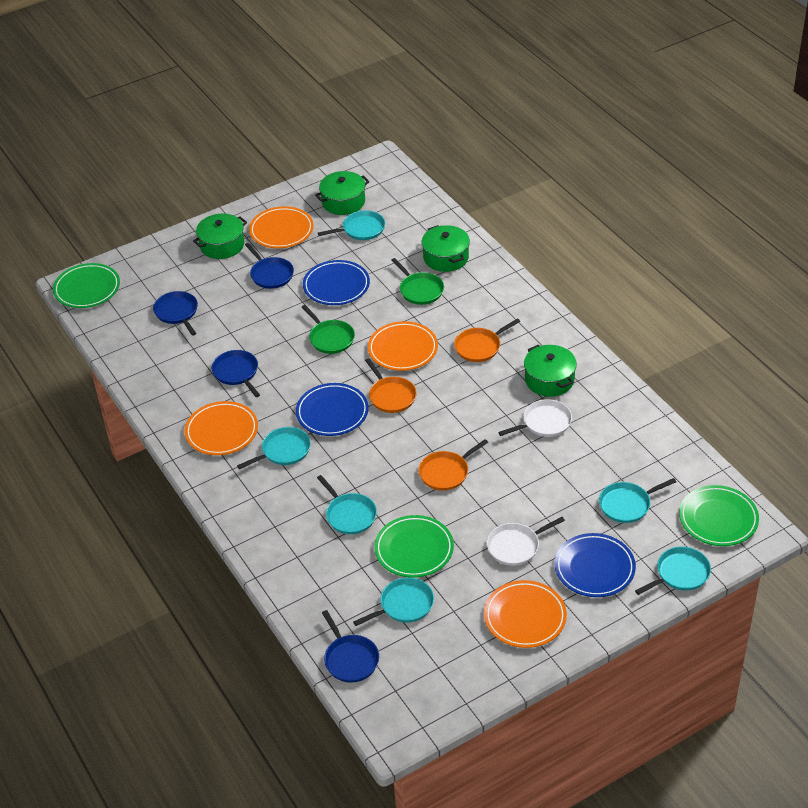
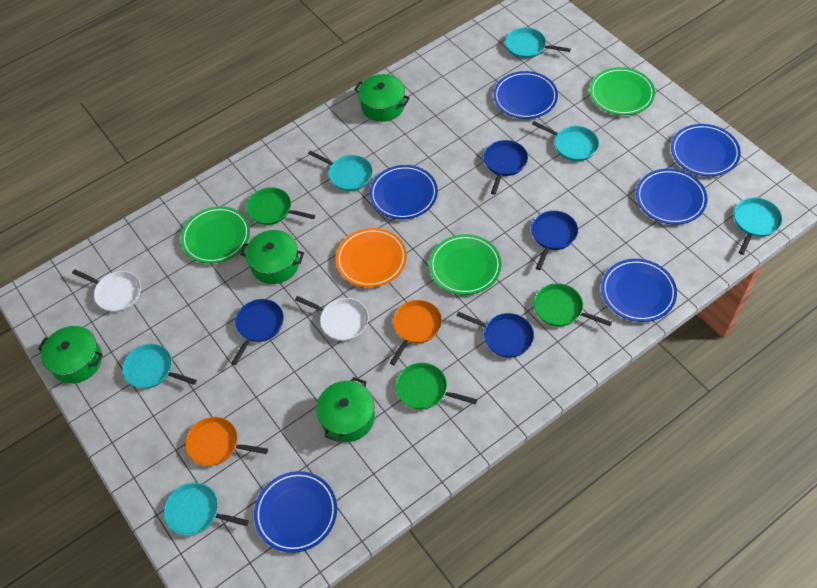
blue plate: [296,383,369,436] [303,260,370,305] [555,533,636,597] = 3 -> [254,471,337,553] [370,165,438,220] [493,71,558,119] [601,259,677,322] [636,169,707,225] [671,124,741,176] = 6
green pan: [302,305,355,354] [391,258,444,305] = 2 -> [246,187,315,225] [396,363,477,409] [534,283,612,326] = 3
orange pan: [365,358,417,413] [418,439,488,491] [454,318,520,362] = 3 -> [186,417,268,466] [390,300,442,365] = 2
orange plate: [185,401,258,455] [249,206,314,248] [368,321,438,371] [484,580,567,648] = 4 -> [336,228,407,287] = 1

